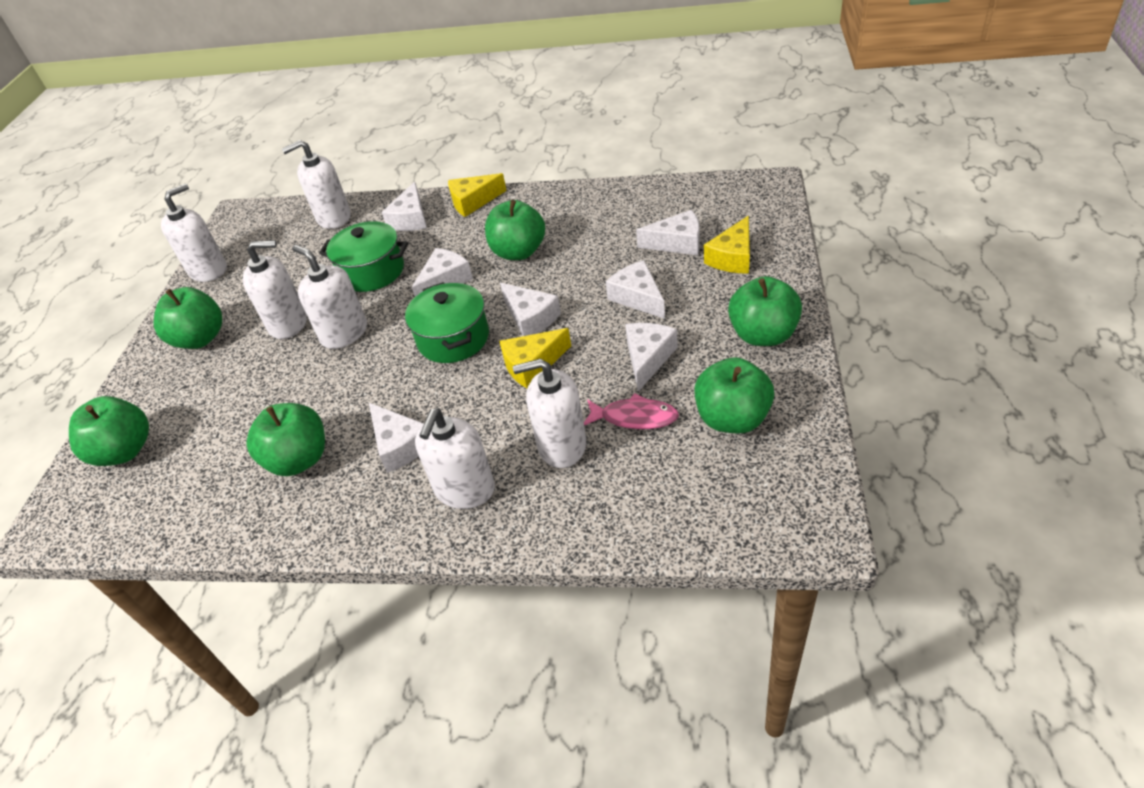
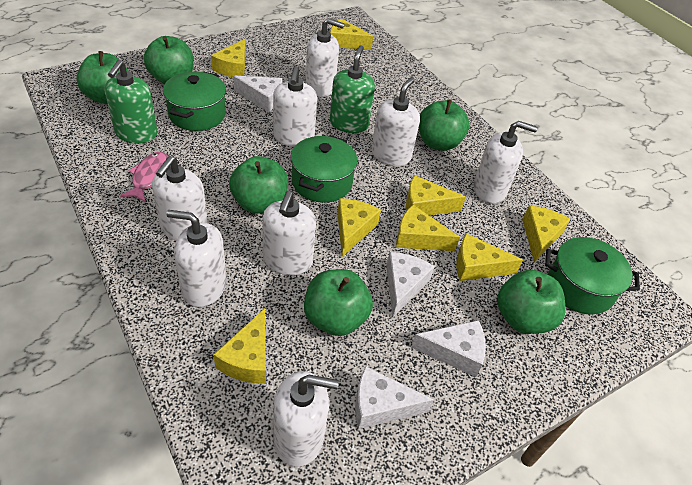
green pot: [319,221,408,292] [405,282,489,363] = 2 -> [163,71,226,131] [290,135,358,203] [545,237,640,315] = 3
green soap dispenser: none = 0 -> [105,60,158,144] [330,45,375,133] = 2
white cheese: [369,403,424,473] [382,182,427,231] [412,248,473,297] [500,283,561,336] [606,260,665,319] [625,323,678,392] [636,210,700,255] = 7 -> [233,76,282,112] [355,366,434,429] [386,252,435,317] [411,320,486,377] = 4
white soap dispenser: [161,184,227,282] [243,240,307,339] [282,140,351,229] [292,245,367,349] [415,409,495,509] [513,359,586,468] = 6 -> [152,156,208,241] [167,210,227,307] [262,191,316,275] [273,67,317,147] [273,371,339,467] [305,18,345,97] [371,77,420,166] [473,121,538,204] = 8
yellow cheese: [448,173,507,217] [500,328,571,388] [704,216,750,274] = 3 -> [211,39,246,77] [214,308,266,384] [330,19,373,50] [337,198,381,257] [396,205,460,251] [406,175,466,215] [456,233,523,281] [522,206,570,262] = 8

